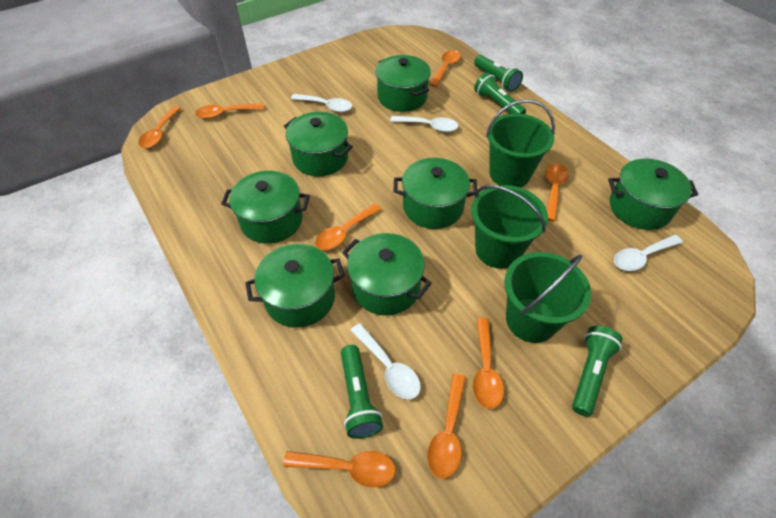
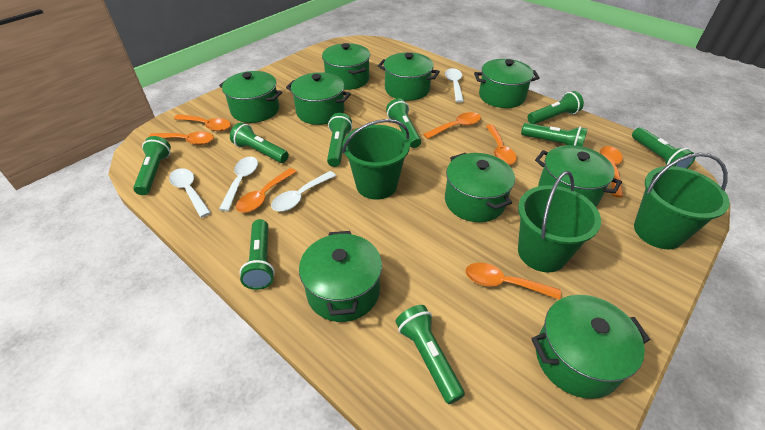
green flashlight: [341,345,383,439] [474,55,523,92] [474,72,526,114] [572,326,622,417] = 4 -> [133,136,171,195] [230,122,289,163] [239,219,275,290] [327,113,352,167] [386,98,421,148] [396,305,465,404] [521,123,587,147] [528,91,584,124] [632,127,695,169] = 9
green pot: [221,171,310,244] [245,244,345,328] [284,112,353,176] [342,233,432,316] [375,55,431,112] [394,158,478,229] [608,159,698,230] = 7 -> [219,71,282,123] [286,72,351,125] [299,231,382,322] [322,43,370,90] [378,52,440,101] [445,153,515,222] [474,59,539,108] [531,295,650,399] [535,145,622,207] = 9
orange spoon: [138,106,181,148] [195,104,264,119] [283,451,396,487] [315,204,382,250] [427,374,466,478] [429,50,461,87] [473,318,504,409] [545,163,568,221] = 8 -> [149,131,214,145] [174,114,231,131] [236,168,296,213] [423,112,481,139] [465,263,561,300] [486,124,517,165] [600,146,623,198] = 7

